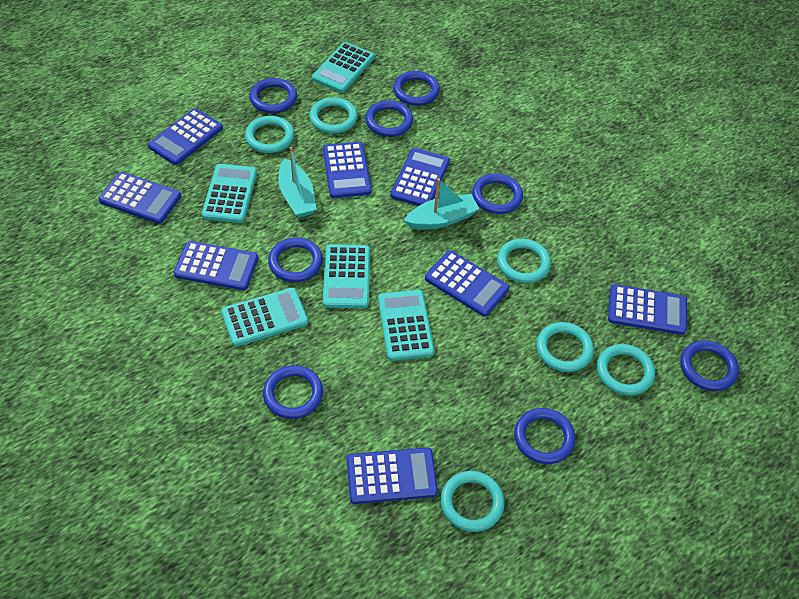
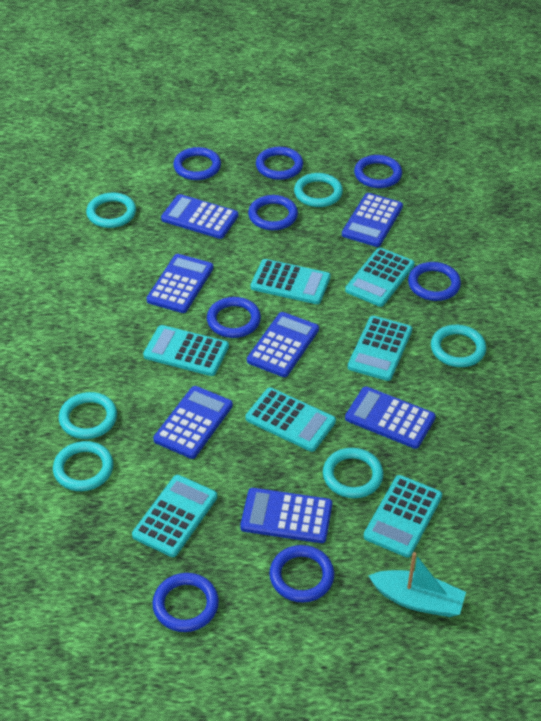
blue calculator: [98,172,181,224] [148,108,223,165] [173,241,258,290] [323,142,371,198] [347,448,438,504] [390,148,450,206] [425,250,509,317] [608,284,687,335] = 8 -> [147,254,213,313] [153,386,233,459] [161,194,238,239] [240,488,332,543] [247,312,319,377] [342,193,403,247] [345,386,436,449] = 7
turquoise boat: [278,147,317,218] [404,178,479,230] = 2 -> [368,552,466,617] = 1
turquoise calculator: [202,164,257,223] [221,287,308,347] [312,42,375,93] [323,244,370,308] [378,290,434,361] = 5 -> [132,475,217,557] [143,325,229,376] [245,387,336,452] [251,259,331,304] [345,248,415,307] [348,316,412,381] [363,475,442,558] = 7

